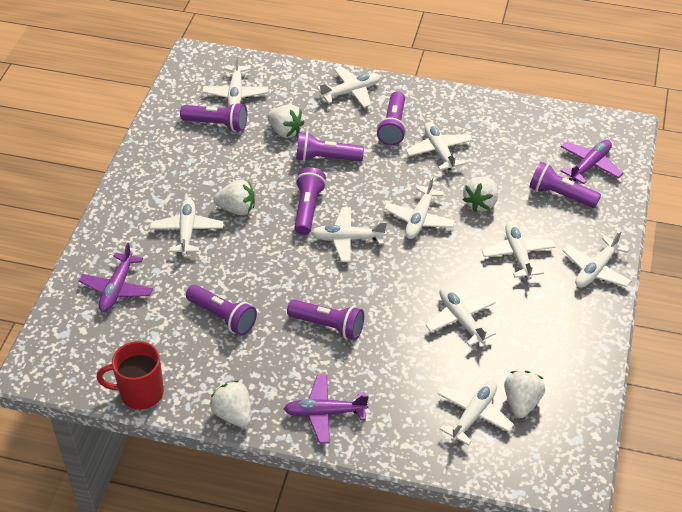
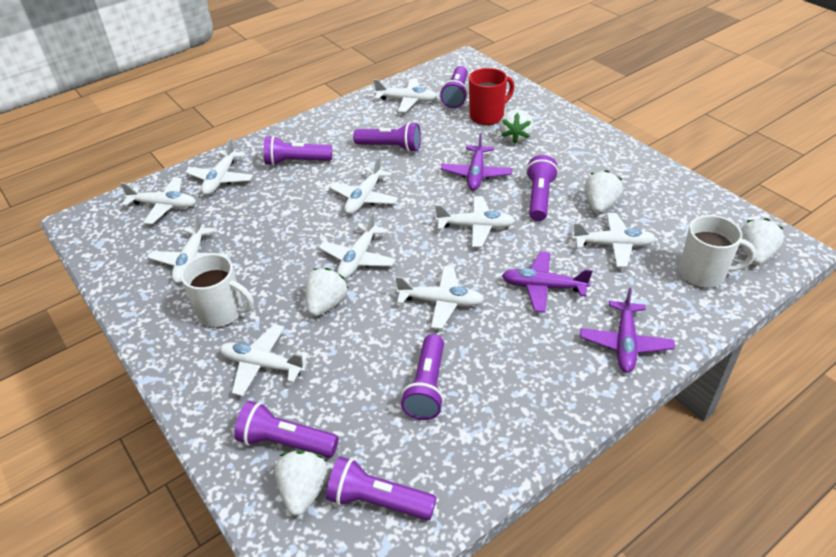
white mug: none = 0 -> [181,253,254,328] [679,215,756,288] = 2

